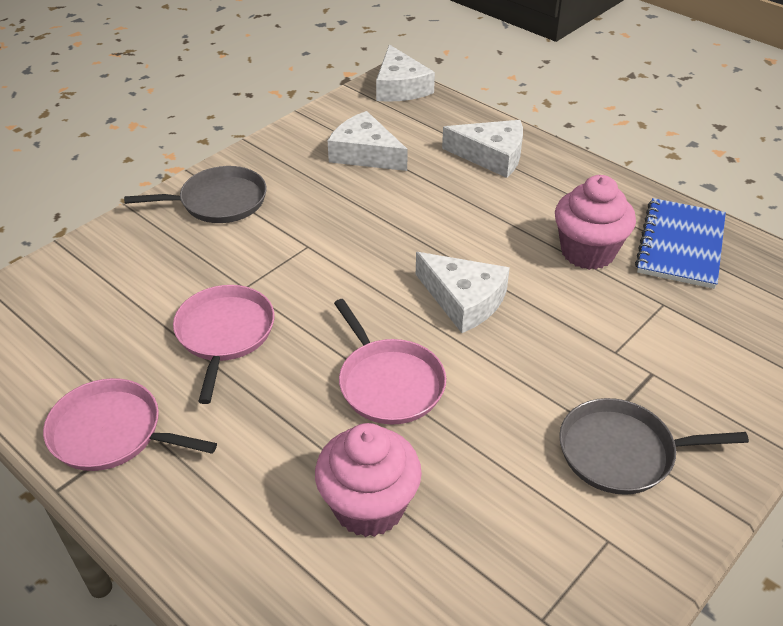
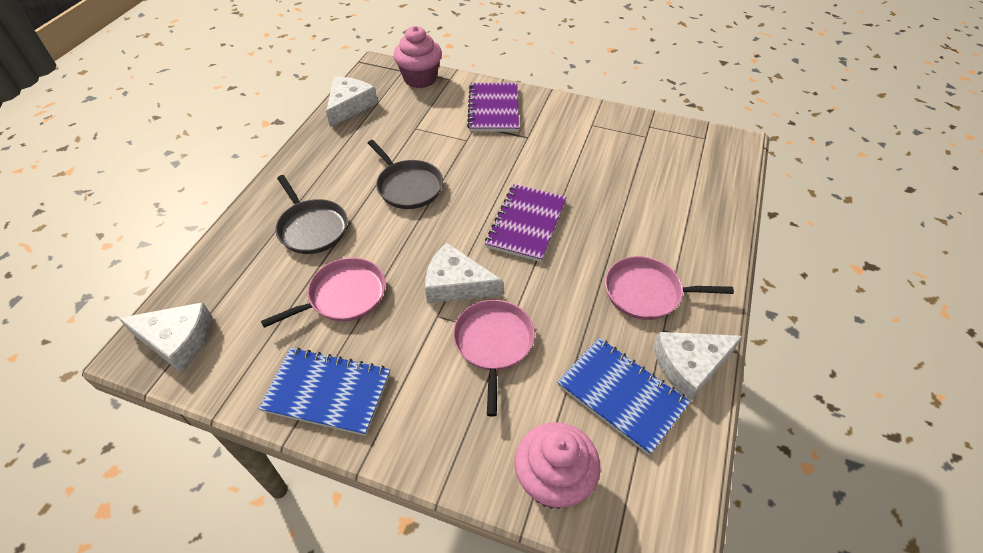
blue notebook: [635,198,726,289] = 1 -> [258,347,390,436] [557,338,691,455] = 2
purple notebook: none = 0 -> [467,83,519,132] [485,184,567,262] = 2

